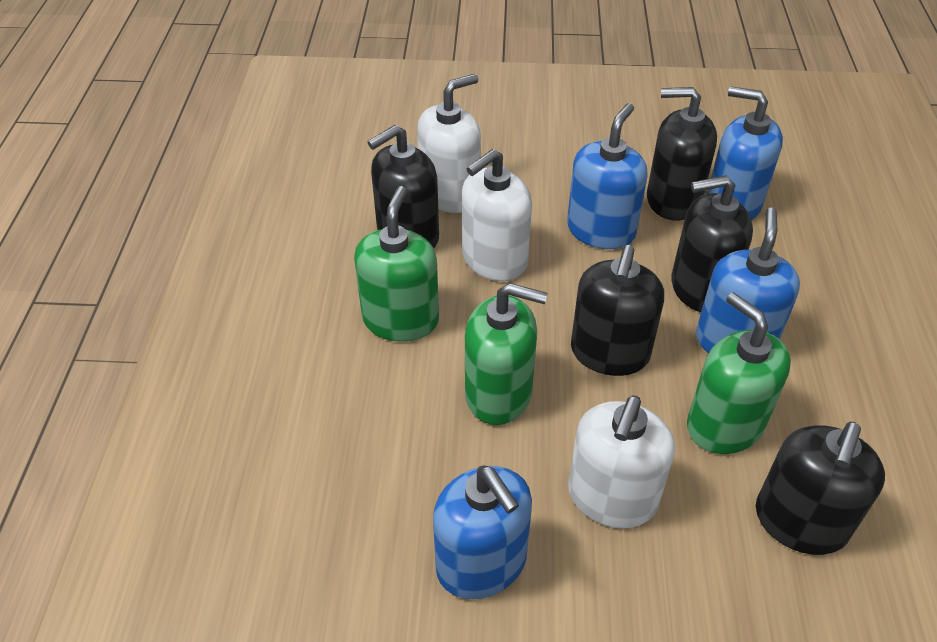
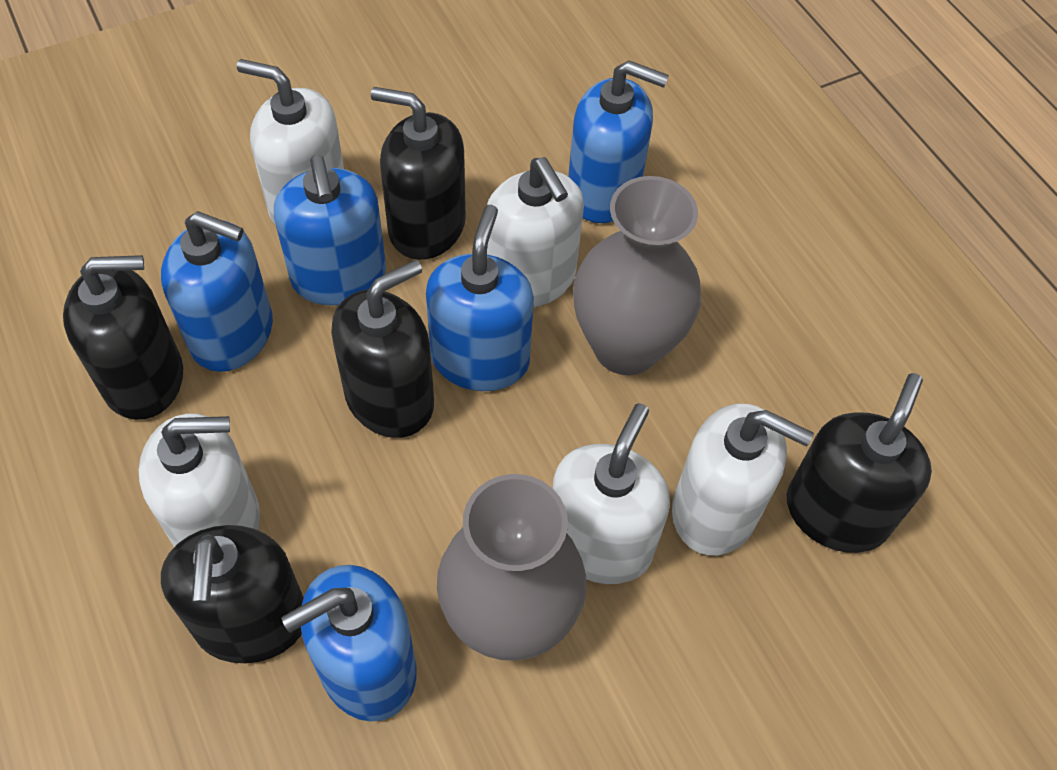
blue soap dispenser: [433,465,532,599] [567,103,648,249] [696,208,800,353] [707,86,783,220] = 4 -> [161,211,273,372] [274,155,386,305] [281,565,416,722] [426,205,534,391] [568,60,669,223] = 5
green soap dispenser: [354,186,439,342] [465,283,548,425] [687,292,791,454] = 3 -> none = 0
grey vase: none = 0 -> [437,474,587,660] [573,176,701,375] = 2
white soap dispenser: [417,74,481,213] [462,149,532,281] [568,396,675,528] = 3 -> [139,413,260,547] [237,59,344,225] [487,157,584,307] [552,403,670,584] [672,404,814,555] = 5

